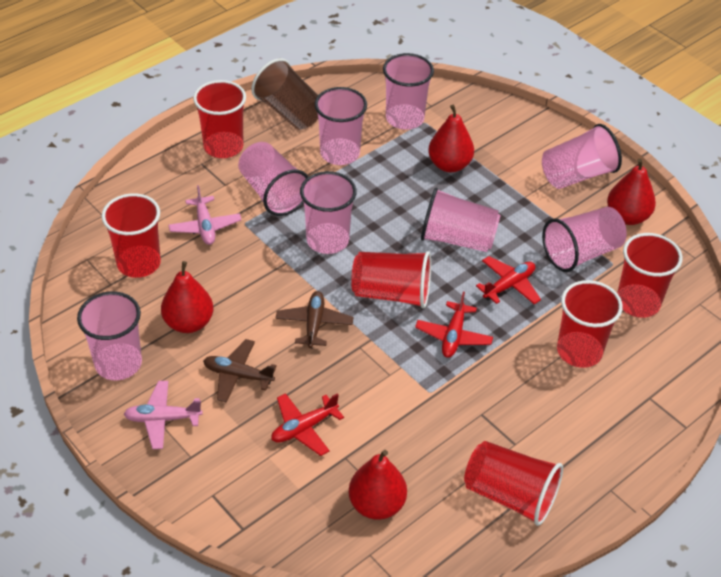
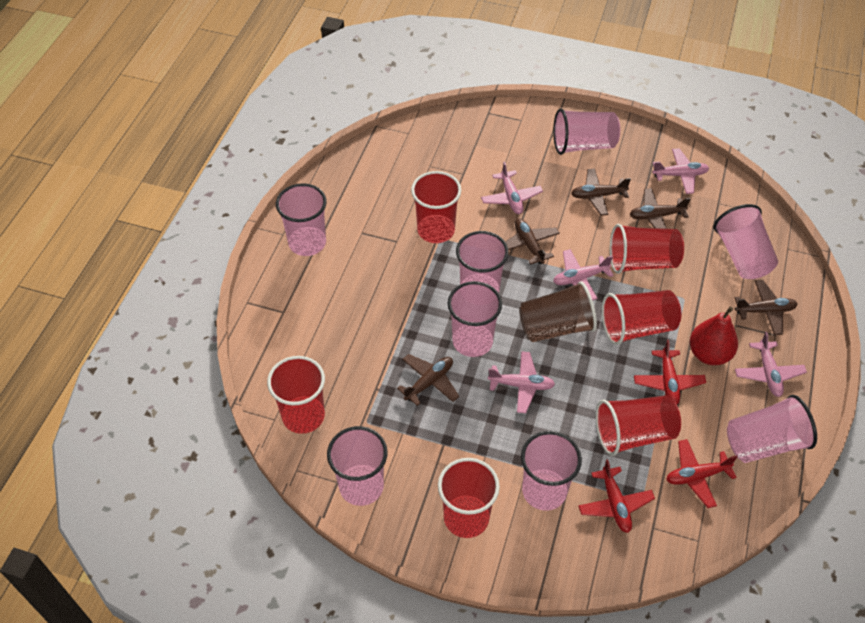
brown plane: [203,339,277,403] [276,291,353,349] = 2 -> [397,354,459,406] [505,218,560,265] [571,169,631,216] [630,188,690,229] [734,280,798,335] = 5
pink plane: [124,381,202,449] [168,185,241,245] = 2 -> [481,162,543,214] [488,351,555,413] [553,249,614,300] [652,148,709,194] [735,332,807,397] = 5
red pear: [161,261,213,333] [349,450,407,520] [428,105,474,172] [607,158,656,225] = 4 -> [690,307,738,365] = 1

